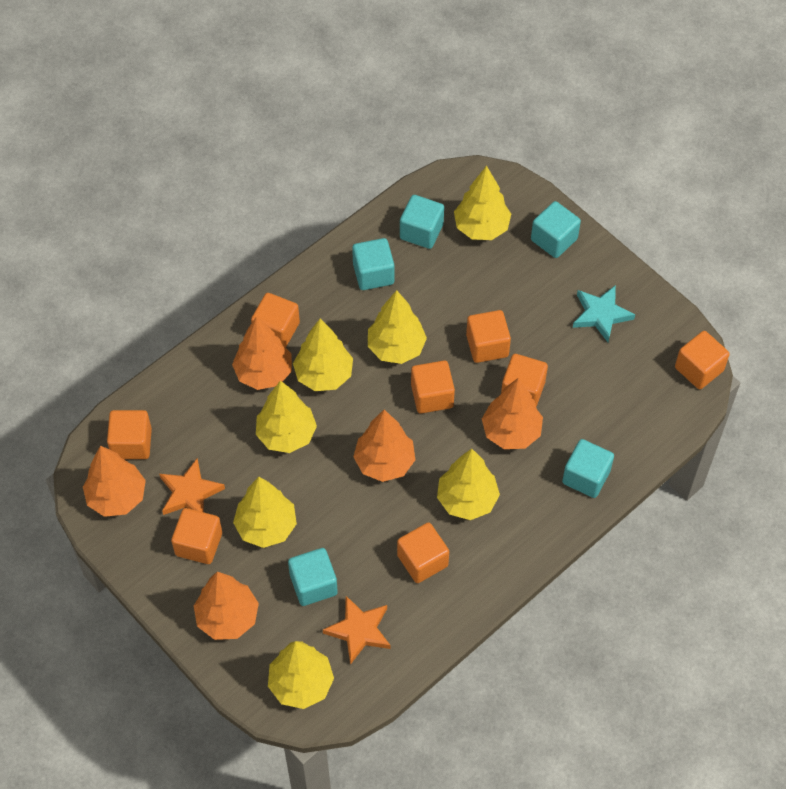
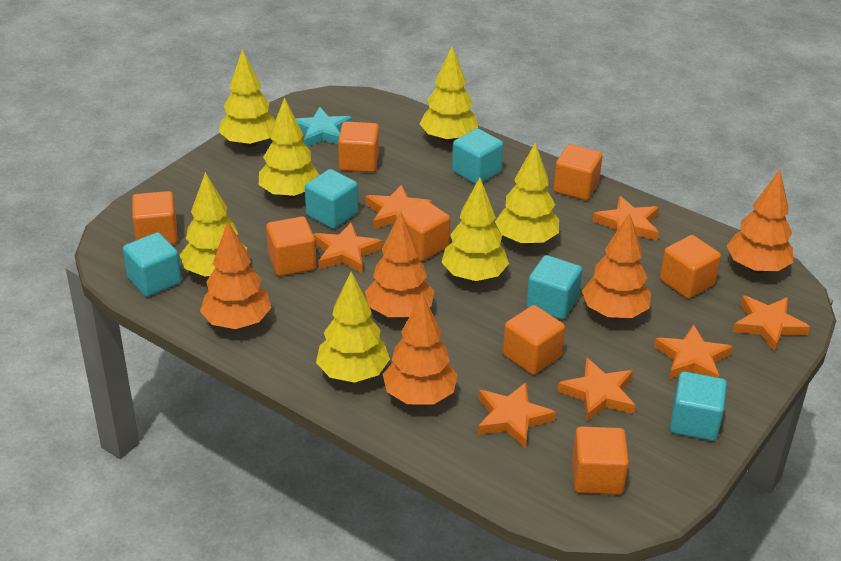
orange star: [159,459,225,515] [323,596,391,665] = 2 -> [313,222,382,273] [365,184,432,229] [477,382,556,449] [557,358,636,421] [593,196,659,241] [654,324,733,379] [733,295,810,352] = 7

